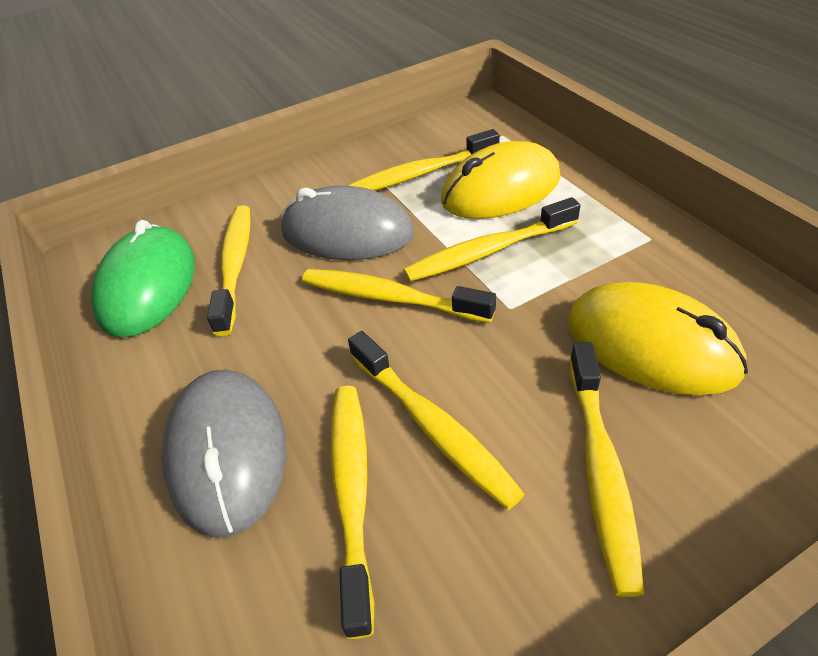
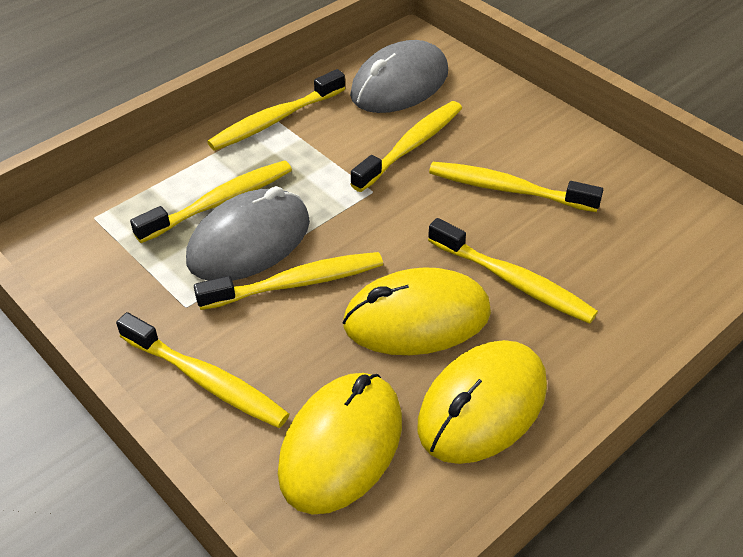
green mouse: [91,220,195,337] = 1 -> none = 0
yellow mouse: [441,141,560,219] [567,282,748,396] = 2 -> [278,373,402,515] [343,267,491,355] [418,340,547,464] = 3

